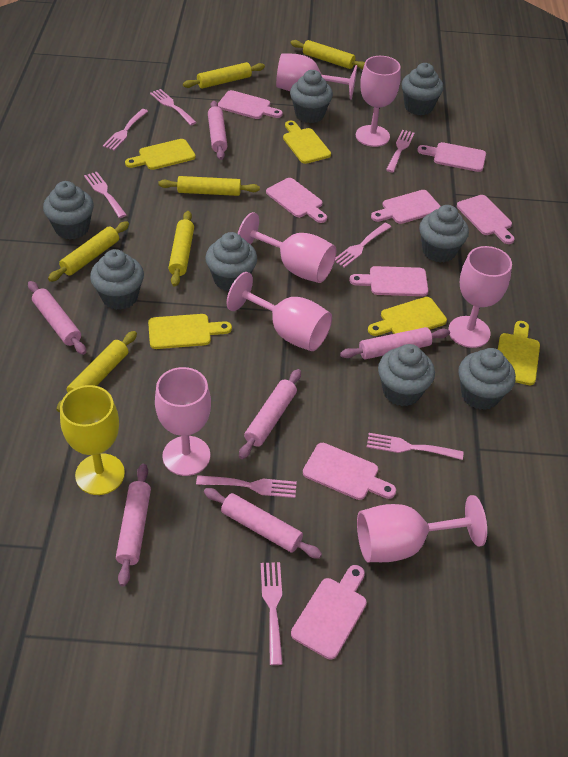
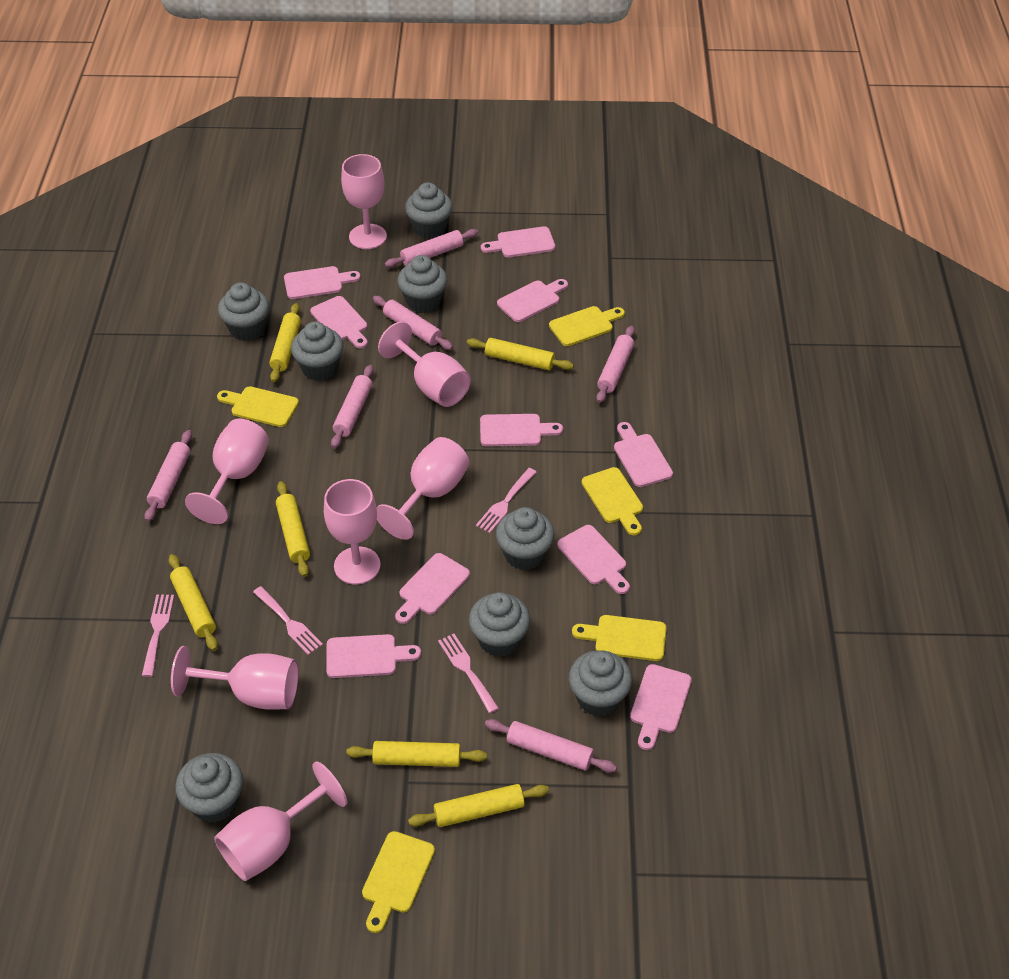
pink cutting board: [218,90,283,119] [266,178,327,223] [291,565,367,660] [303,443,396,500] [349,266,428,296] [371,190,441,224] [417,142,486,172] [457,195,514,244] = 8 -> [284,266,361,299] [310,296,368,348] [326,634,421,678] [395,553,470,624] [480,414,563,447] [481,226,555,257] [497,279,568,322] [557,525,630,594] [614,422,673,487] [630,664,692,750] = 10
pink fork: [84,172,127,218] [103,109,148,150] [150,89,197,125] [196,475,297,498] [261,562,283,665] [335,223,391,268] [367,433,463,460] [386,130,414,172] = 8 -> [142,594,174,677] [253,586,323,655] [438,634,499,713] [476,468,537,533] = 4
yellow goblet: [60,385,125,495] = 1 -> none = 0

